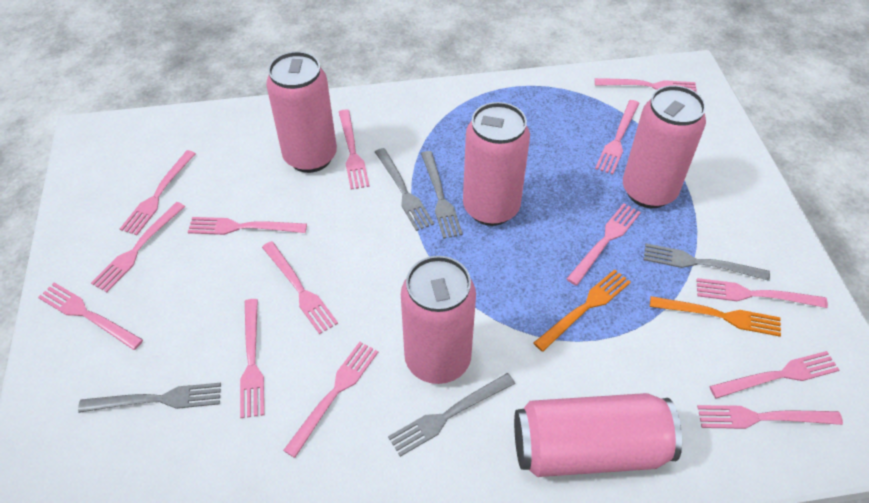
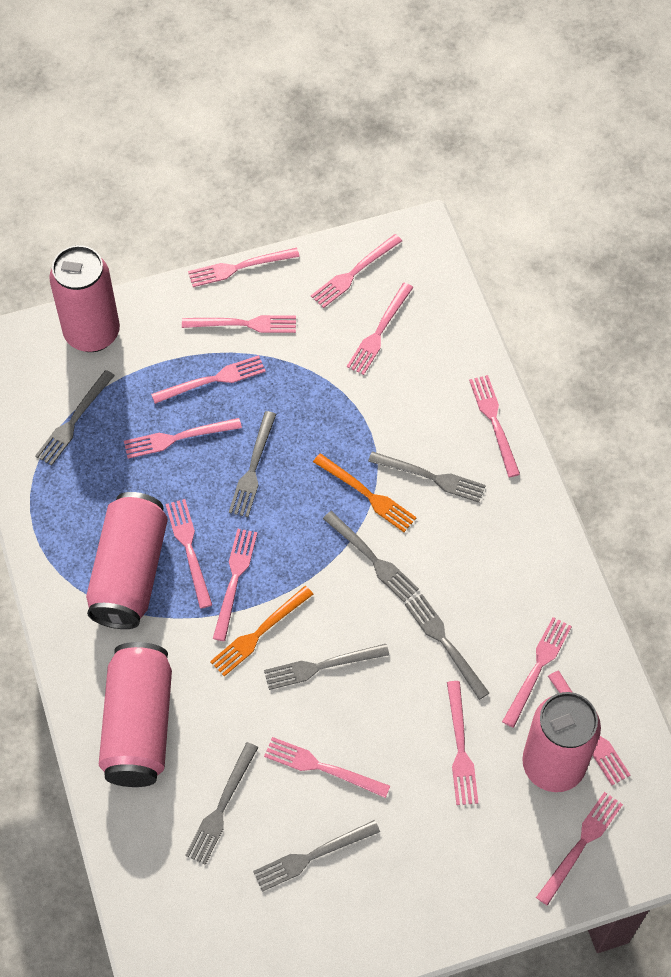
grey fork: [78,383,221,413] [375,148,434,231] [388,373,515,457] [421,151,463,239] [644,243,770,281] = 5 -> [35,370,115,466] [185,742,258,865] [229,411,276,517] [253,820,380,892] [264,644,389,690] [323,511,419,602] [368,451,486,503] [405,594,489,700] = 8
pink can: [266,51,337,173] [401,256,476,384] [463,102,530,226] [514,393,682,477] [623,85,706,208] = 5 -> [49,245,120,352] [86,492,168,629] [99,642,172,787] [522,692,601,792] = 4

